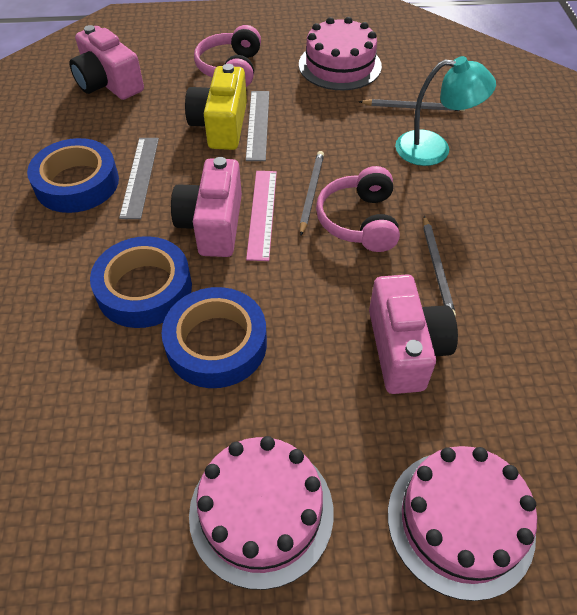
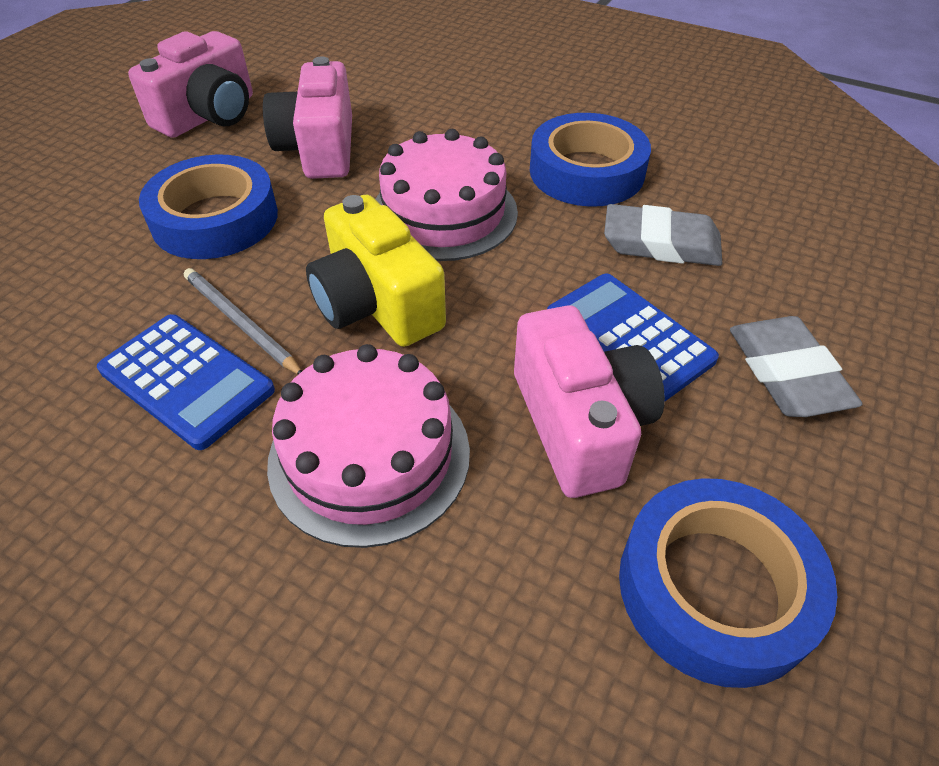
blue calculator: none = 0 -> [97,314,275,450] [547,273,719,401] = 2
grey eraser: none = 0 -> [604,204,722,266] [730,316,863,417] = 2
grey pencil: [300,151,324,235] [359,99,465,111] [423,216,456,317] = 3 -> [184,268,302,375] = 1
grey ruler: [119,138,159,219] [246,91,269,161] = 2 -> none = 0
pink cake: [189,436,334,590] [299,17,382,90] [388,446,537,601] = 3 -> [267,344,470,548] [375,129,518,261] = 2
pink headphones: [194,25,261,87] [316,166,400,252] = 2 -> none = 0
pink ruler: [246,171,277,261] = 1 -> none = 0
turquoise lamp: [395,56,496,166] = 1 -> none = 0

